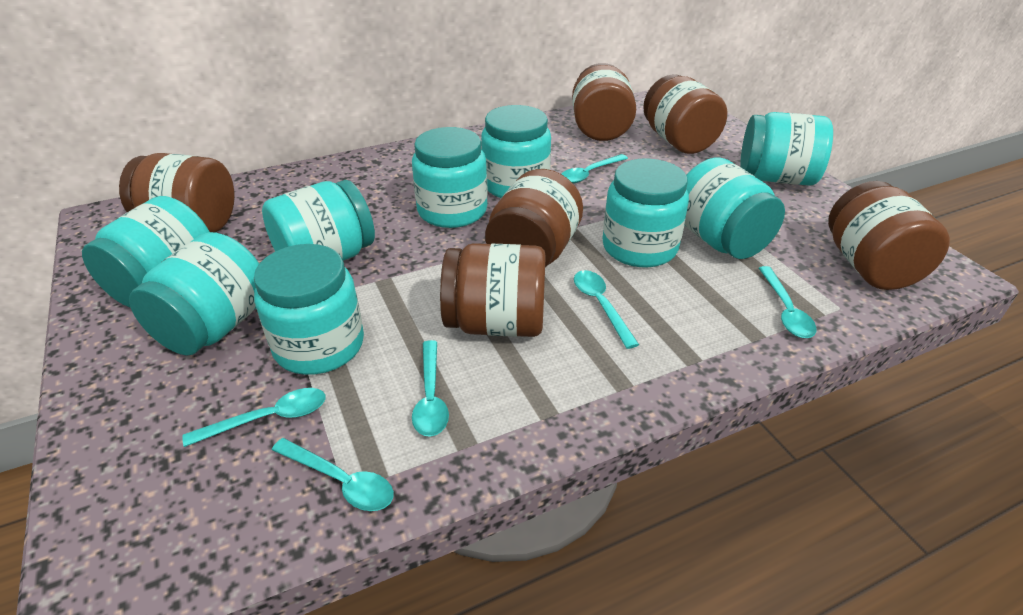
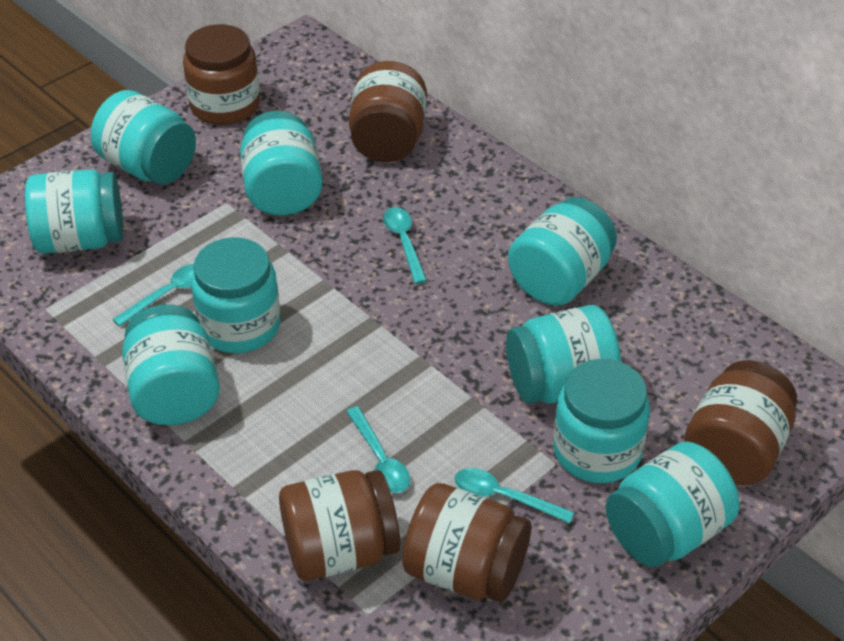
brown jar: [119,153,235,232] [440,243,546,337] [485,169,583,268] [572,63,636,141] [643,74,727,154] [828,181,950,290] = 6 -> [183,24,260,125] [279,470,400,581] [349,61,427,162] [402,483,531,602] [684,360,797,485] = 5
turquoise spoon: [182,388,326,447] [272,438,394,511] [412,340,449,437] [562,154,628,184] [574,270,639,349] [759,266,817,338] = 6 -> [112,264,194,327] [346,406,410,493] [383,207,427,284] [455,468,574,524] = 4

